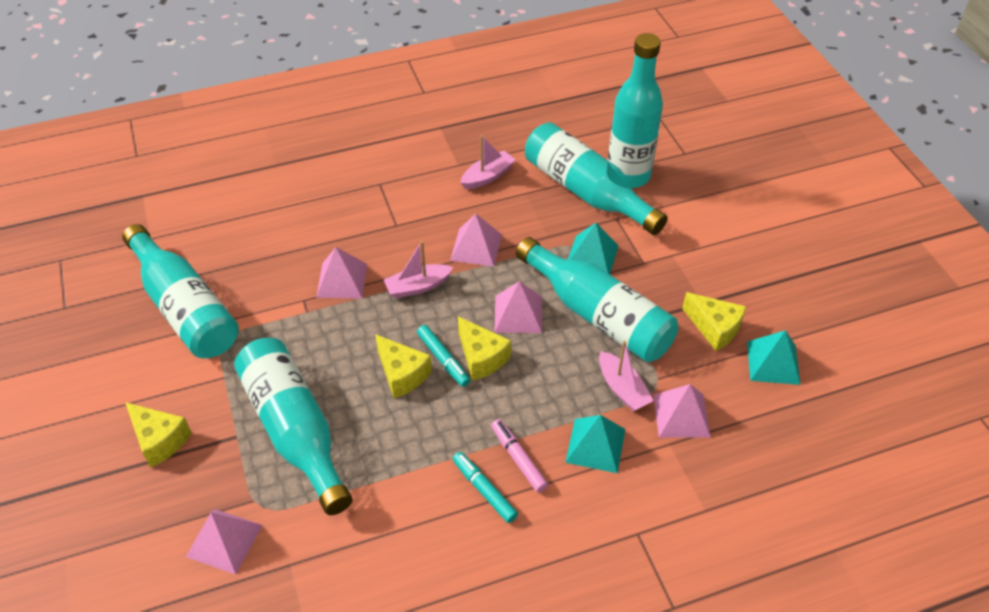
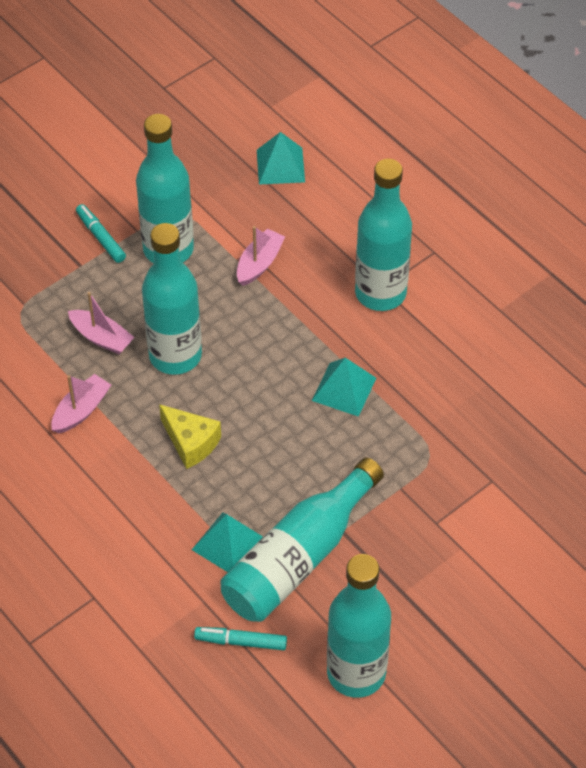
pink marker: [491,419,548,492] = 1 -> none = 0
pink pyramid: [186,509,263,574] [316,247,367,298] [450,214,502,267] [495,281,542,333] [653,384,711,438] = 5 -> none = 0
yellow cheese: [125,402,192,468] [375,334,432,398] [458,316,511,381] [682,292,747,351] = 4 -> [159,404,221,469] = 1

